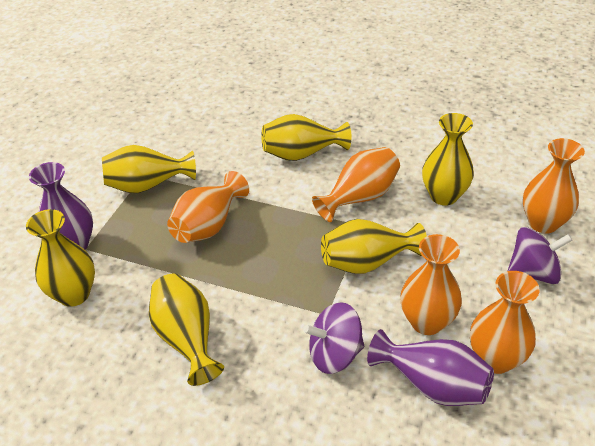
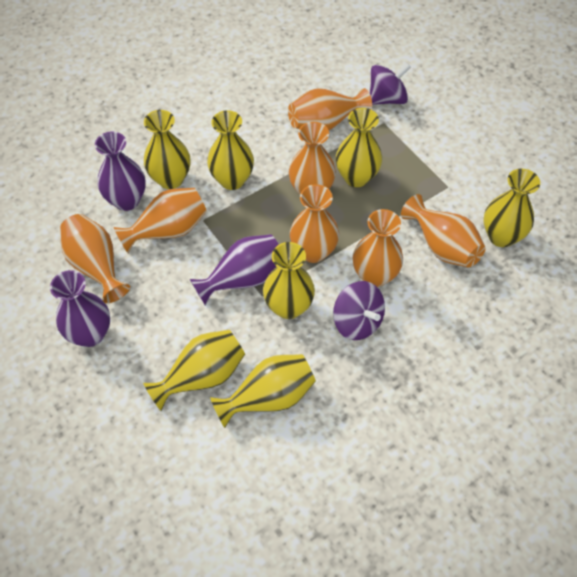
orange vase: [167,171,249,243] [312,147,400,222] [400,234,462,335] [470,271,540,374] [523,138,585,234] = 5 -> [60,214,130,303] [114,188,207,253] [288,88,372,130] [289,122,336,195] [290,184,339,263] [353,209,403,287] [401,194,486,267] = 7
purple vase: [29,162,93,250] [367,329,494,406] = 2 -> [50,270,110,347] [95,131,146,211] [190,234,279,306] = 3
yellow vase: [26,209,95,307] [102,145,196,193] [149,273,224,386] [262,114,351,161] [321,219,427,274] [422,113,474,205] = 6 -> [143,330,245,411] [144,110,190,189] [207,110,254,190] [210,354,316,428] [263,242,315,319] [336,108,382,187] [483,169,540,247] = 7

